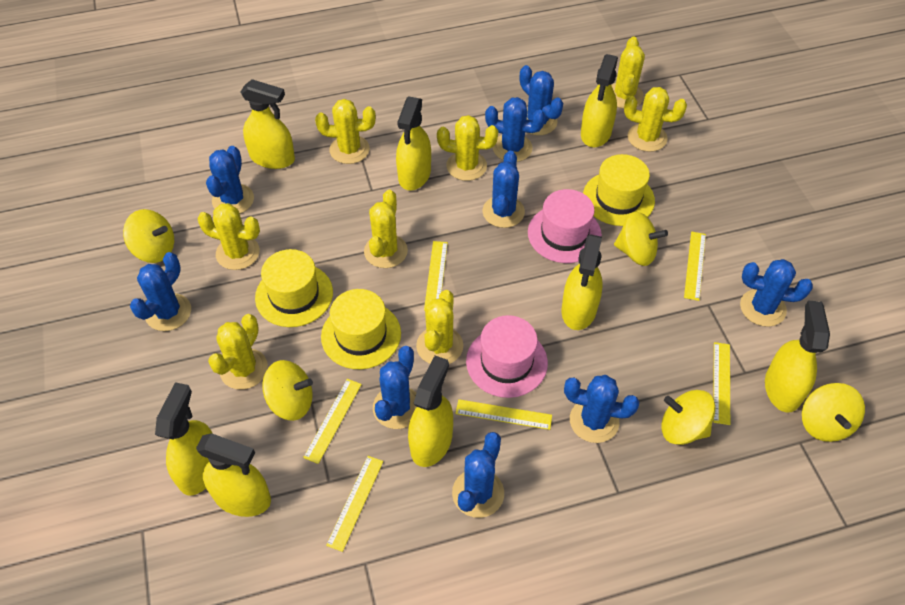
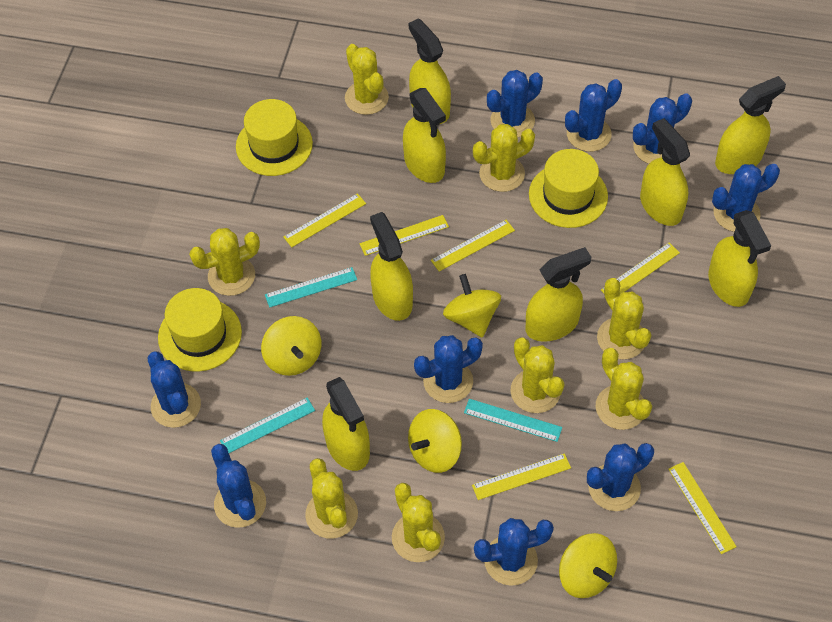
pink hat: [466,315,548,398] [528,189,602,263] = 2 -> none = 0
turquoise ruler: none = 0 -> [220,397,315,453] [265,267,357,308] [464,399,562,442] = 3
yellow spinning top: [123,209,174,263] [262,360,313,421] [614,212,668,266] [661,390,716,445] [802,383,865,442] = 5 -> [261,316,321,376] [408,409,462,473] [443,274,501,338] [559,533,617,598] = 4

